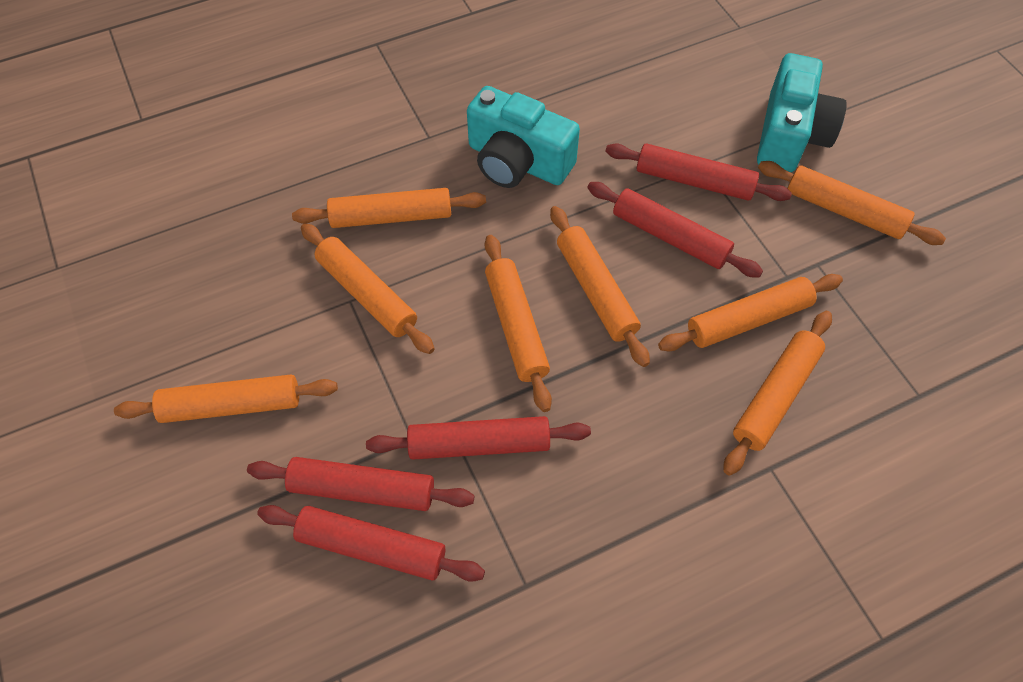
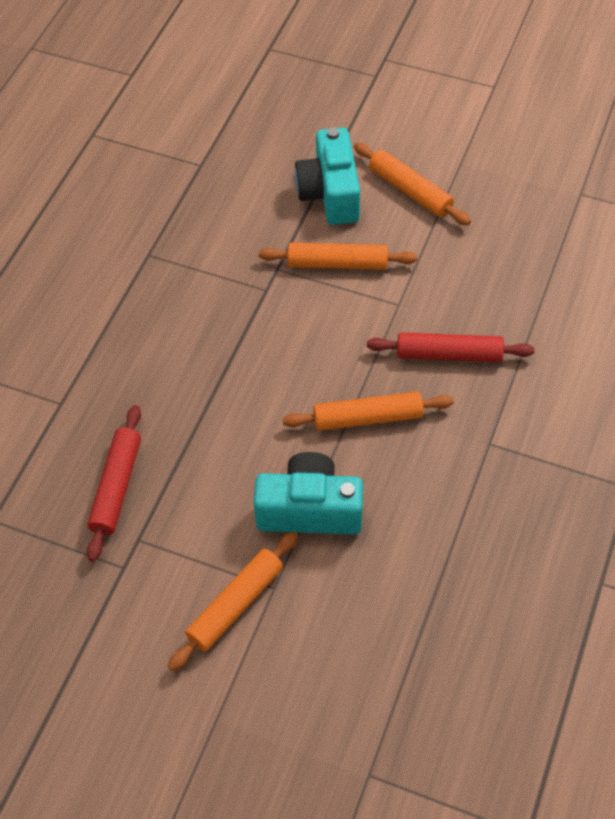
orange rolling pin: [114,374,338,423] [292,188,486,228] [301,223,435,354] [485,235,552,412] [550,206,650,367] [658,274,843,351] [723,311,832,476] [758,161,946,245] = 8 -> [168,532,298,671] [259,243,417,270] [283,392,454,431] [354,143,471,226] = 4
red rolling pin: [247,457,474,511] [257,505,485,582] [366,416,591,460] [587,182,763,278] [605,143,792,201] = 5 -> [87,405,141,562] [367,333,535,362] = 2

